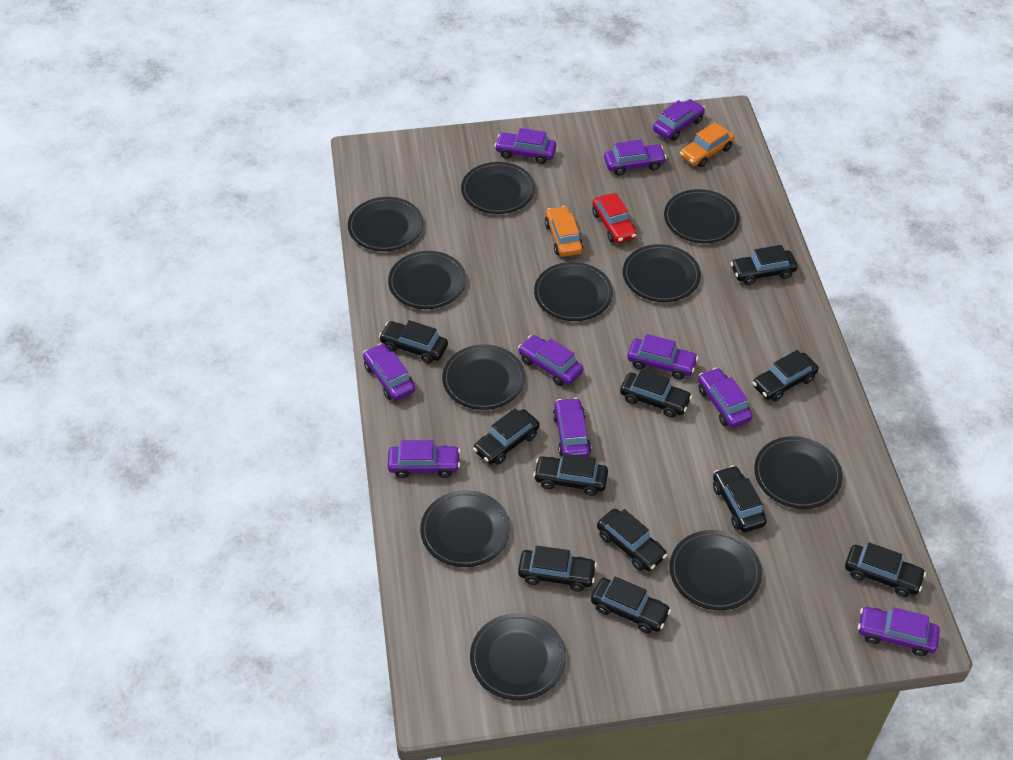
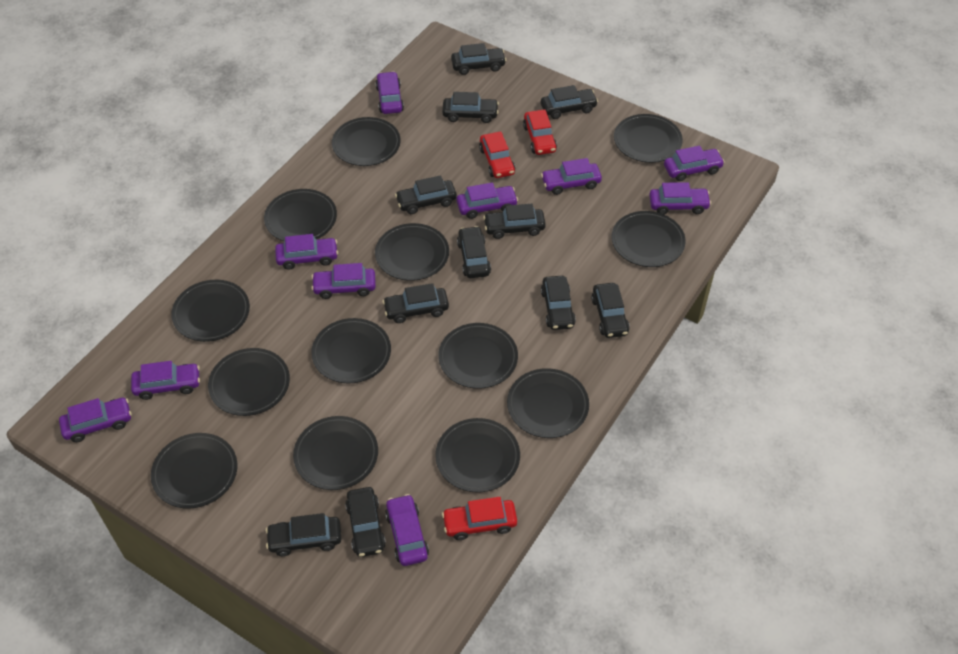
black plate: [348,197,423,251] [388,251,466,309] [420,490,510,567] [442,345,525,410] [461,162,535,214] [470,613,566,700] [534,262,613,321] [623,244,701,302] [664,189,739,243] [670,530,762,610] [754,436,843,509] = 11 -> [151,433,237,509] [171,280,250,342] [208,348,290,416] [264,189,337,241] [293,416,378,490] [311,318,391,383] [332,117,401,166] [375,223,449,281] [435,418,520,493] [438,323,518,389] [507,368,589,438] [611,211,686,267] [614,114,683,163] = 13
orange car: [545,206,583,257] [680,122,735,167] = 2 -> none = 0
red car: [592,193,637,243] = 1 -> [442,497,517,540] [479,131,515,178] [523,109,557,155] = 3

